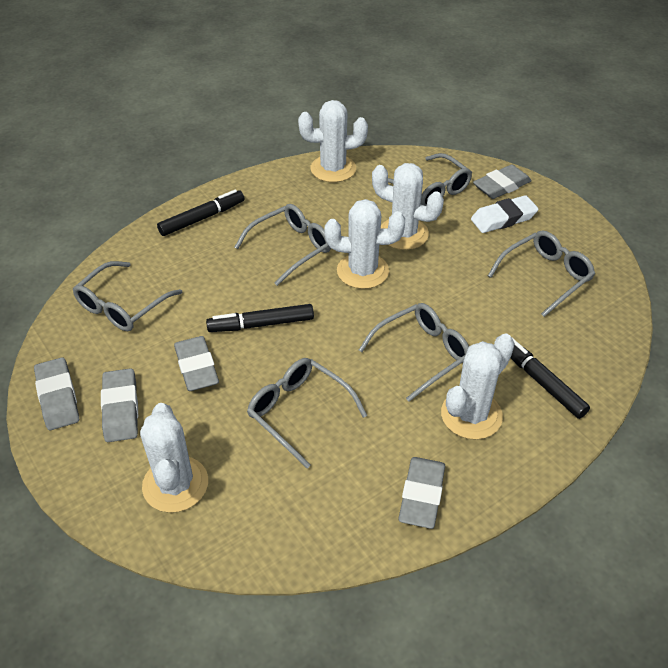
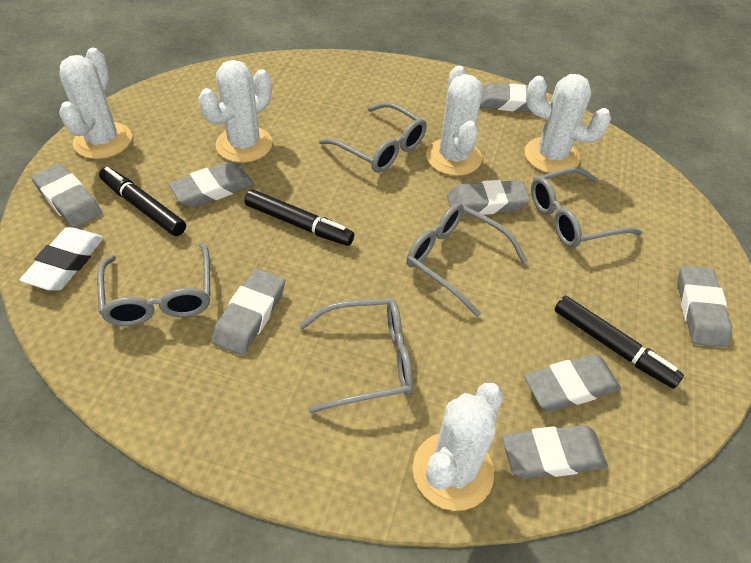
grey eraser: [34,357,79,430] [101,368,138,442] [174,336,219,391] [398,457,445,529] [473,164,531,199] = 5 -> [31,163,102,228] [169,161,254,208] [212,269,285,355] [447,180,530,215] [480,83,546,112] [502,425,608,479] [524,354,621,411] [677,266,732,347] = 8
grey glasses: [73,261,183,331] [235,204,331,286] [247,358,367,469] [359,303,469,402] [388,153,472,206] [488,231,595,317] = 6 -> [97,242,210,326] [299,298,413,414] [319,102,427,173] [407,203,527,317] [531,167,642,248] = 5

